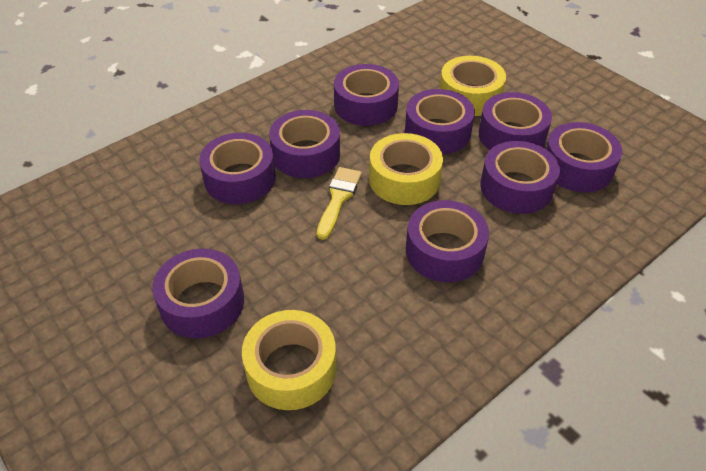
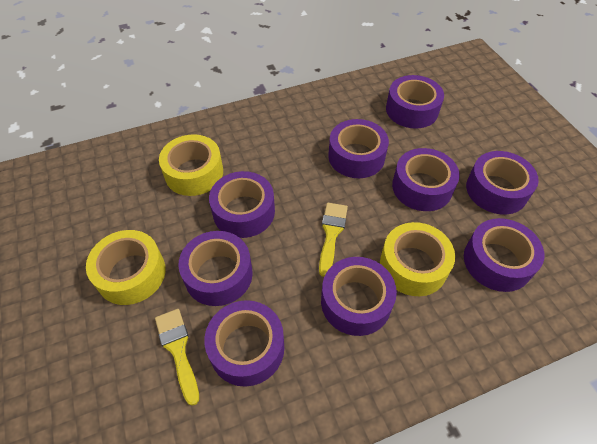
yellow brush: [317,167,362,240] = 1 -> [155,309,199,406] [319,203,348,277] = 2

